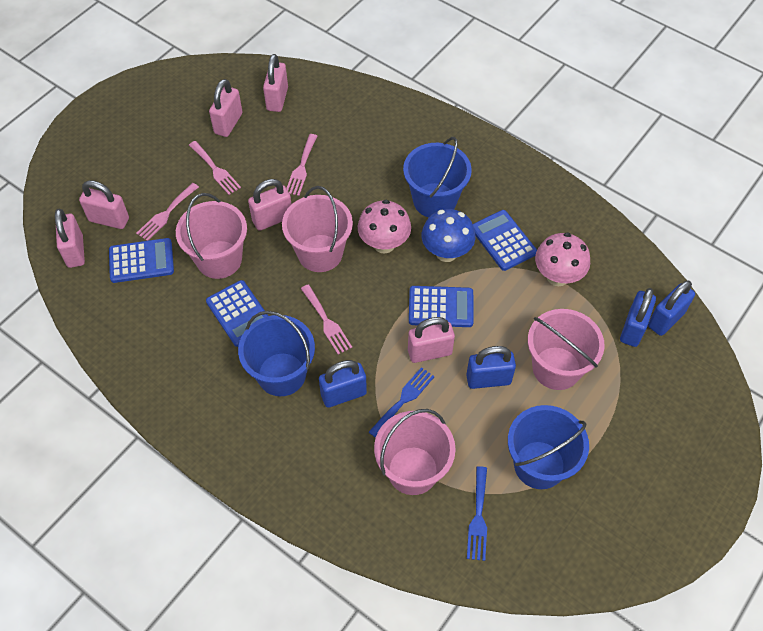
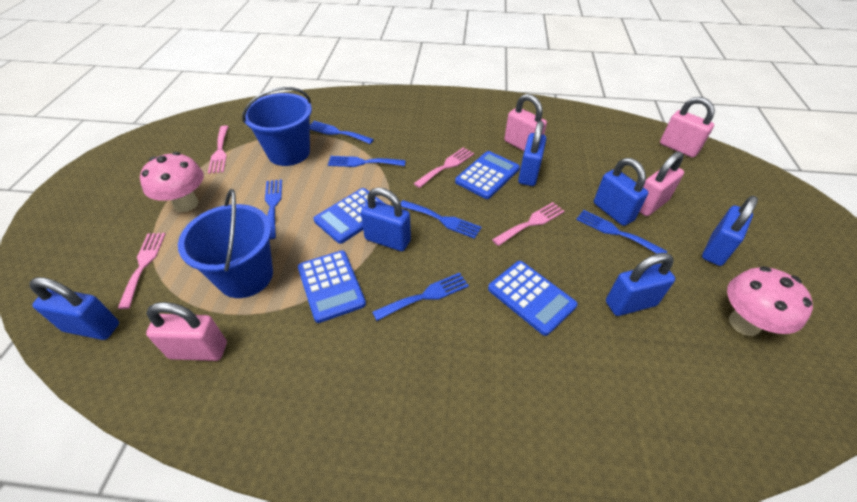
blue bucket: [238,311,315,396] [403,137,472,217] [508,405,589,489] = 3 -> [178,189,273,298] [242,87,312,166] = 2
blue fork: [369,367,435,438] [467,466,487,561] = 2 -> [265,179,282,240] [310,121,374,144] [328,156,406,167] [372,273,469,321] [401,200,482,239] [576,210,667,254] = 6
blue mushroom: [421,209,475,262] = 1 -> none = 0
blue padlock: [319,360,367,408] [466,346,516,389] [620,288,656,347] [648,280,695,336] = 4 -> [29,277,119,340] [361,187,411,251] [518,121,546,186] [594,158,648,226] [606,253,675,316] [702,196,758,266] = 6
pink bucket: [176,193,247,279] [282,186,353,272] [374,409,456,495] [528,309,605,390] = 4 -> none = 0
pink padlock: [55,209,85,268] [79,180,129,229] [209,79,243,137] [248,179,292,231] [263,54,288,112] [408,317,455,363] = 6 -> [146,302,227,361] [504,94,547,151] [640,151,684,216] [660,97,715,158] = 4

